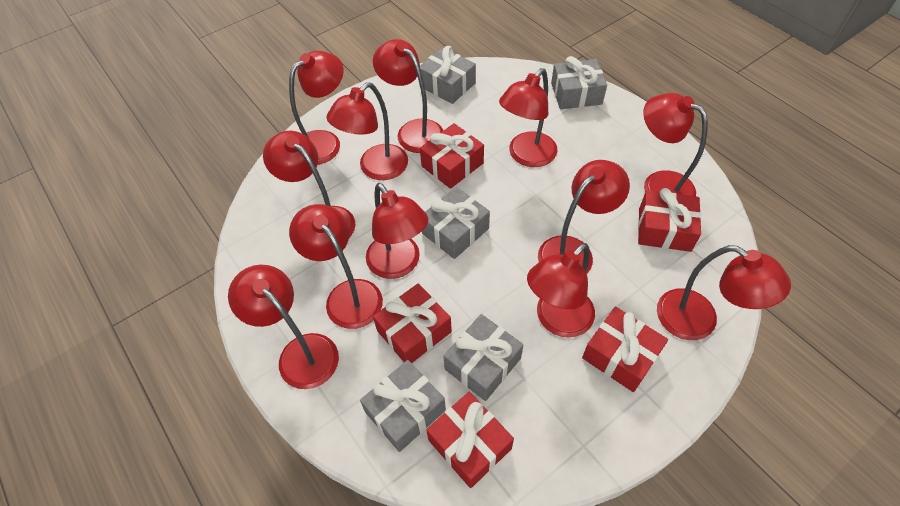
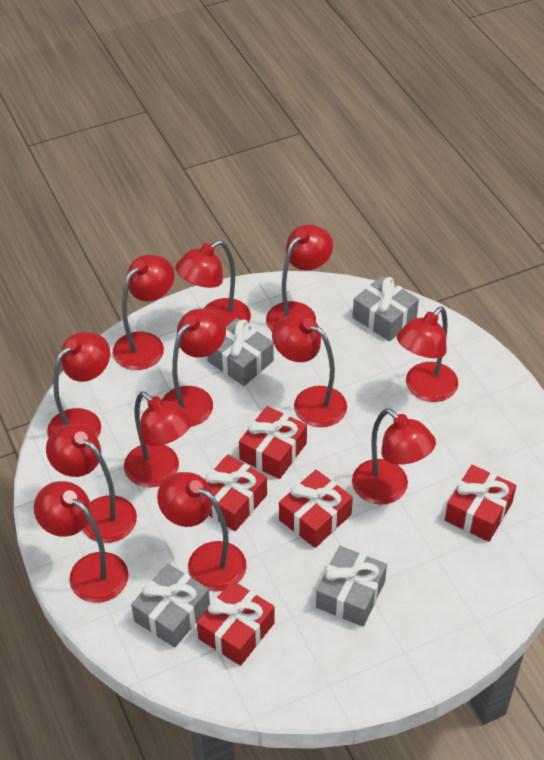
grey gift: [360,360,446,452] [420,46,476,104] [422,187,490,259] [443,314,523,401] [551,56,607,109] = 5 -> [131,563,210,648] [207,318,274,386] [316,546,387,627] [353,276,419,341] = 4

